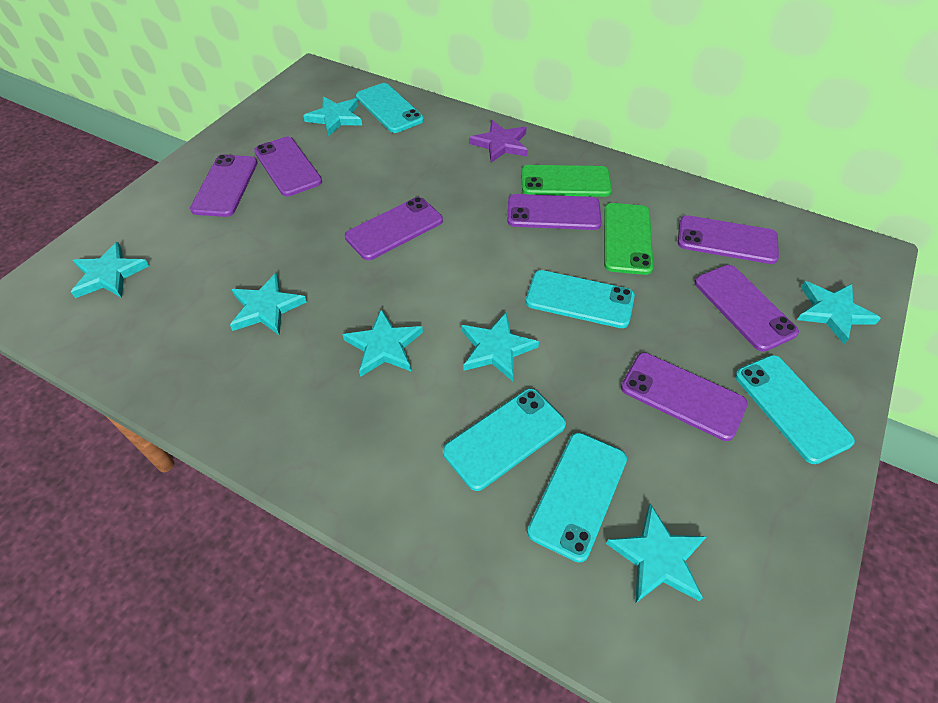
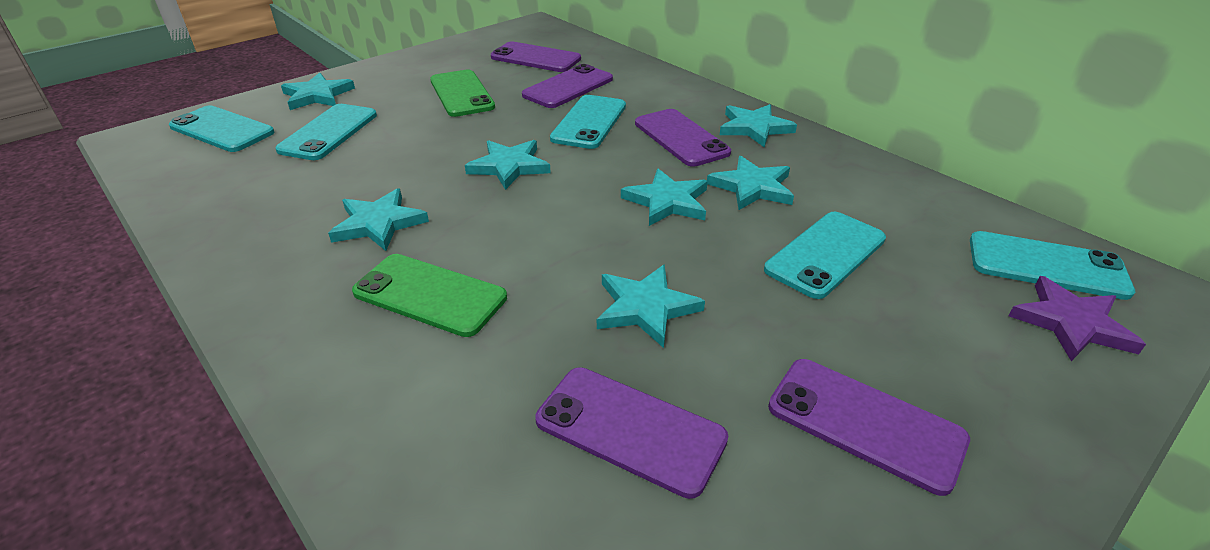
purple phone: [190,154,258,217] [254,137,322,197] [345,197,443,260] [507,194,602,230] [621,353,748,441] [678,215,779,264] [695,265,799,352] = 7 -> [491,42,581,72] [522,64,613,108] [535,367,728,499] [635,109,731,167] [768,359,970,496] = 5

